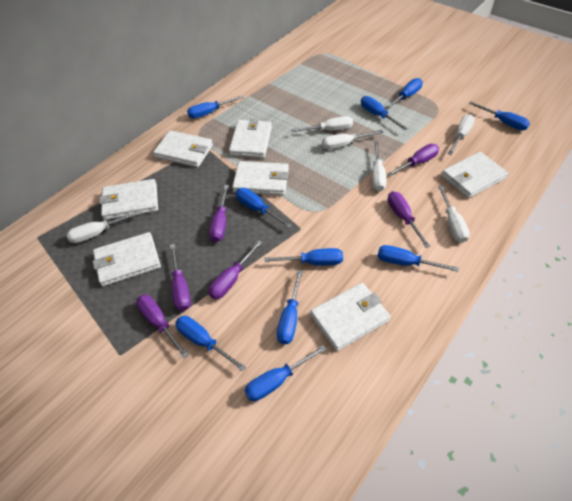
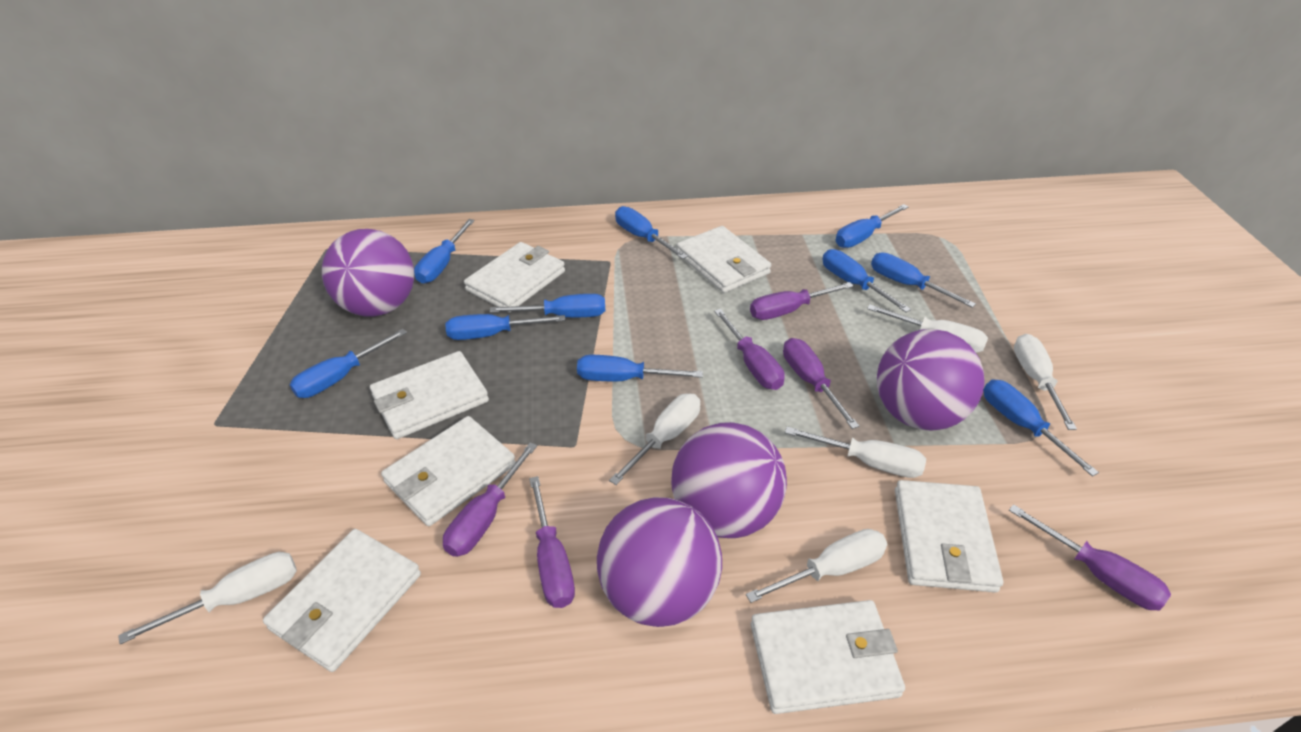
purple ball: none = 0 -> [322,229,414,316] [597,497,722,627] [671,422,787,538] [877,329,985,431] = 4

